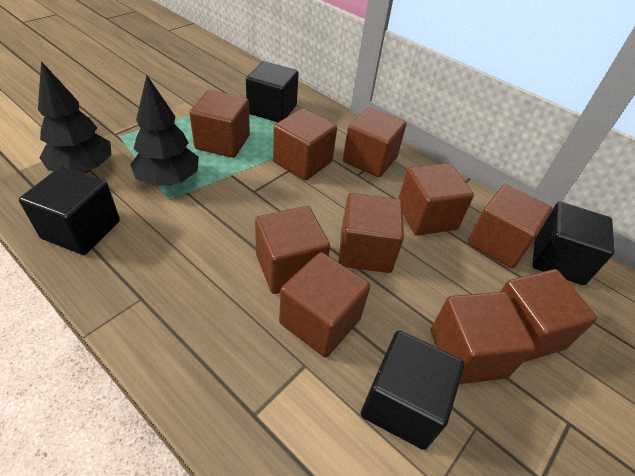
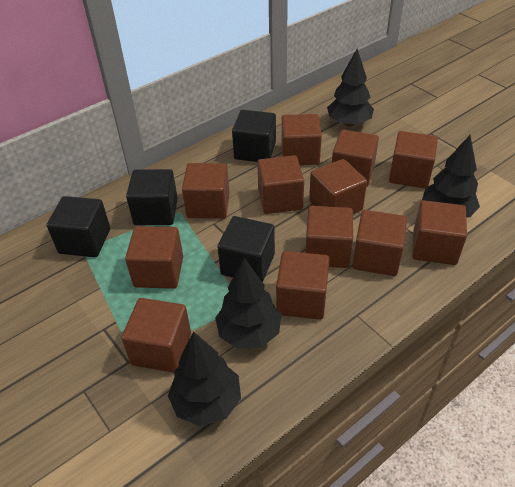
black tree: [38,61,112,174] [130,75,199,186] = 2 -> [168,331,241,426] [215,258,281,349] [327,49,374,126] [422,135,480,218] = 4
brown cube: [189,90,250,158] [255,206,330,294] [273,108,337,180] [279,252,370,358] [339,193,404,273] [343,108,406,177] [398,163,474,236] [431,292,536,384] [468,184,552,268] [500,269,597,362] = 10 -> [121,298,191,373] [125,226,183,289] [182,163,229,219] [257,155,304,214] [276,251,329,320] [281,114,322,165] [305,206,353,268] [309,159,367,214] [332,130,379,187] [352,210,407,276] [389,131,438,189] [412,200,467,265] = 12

